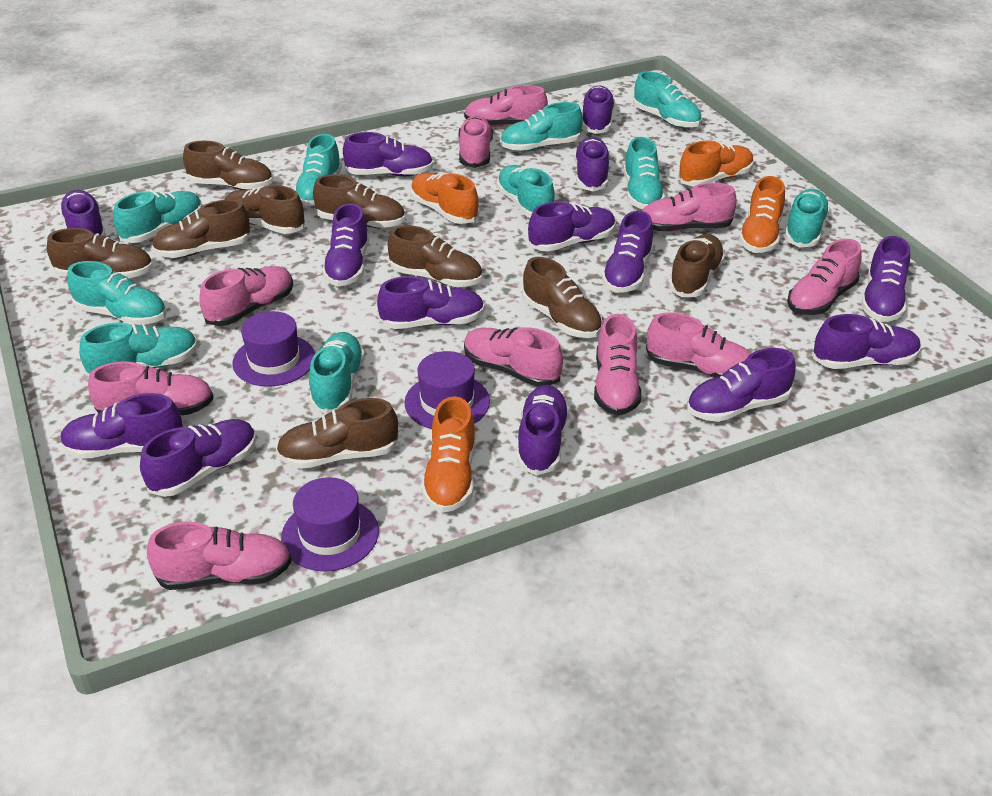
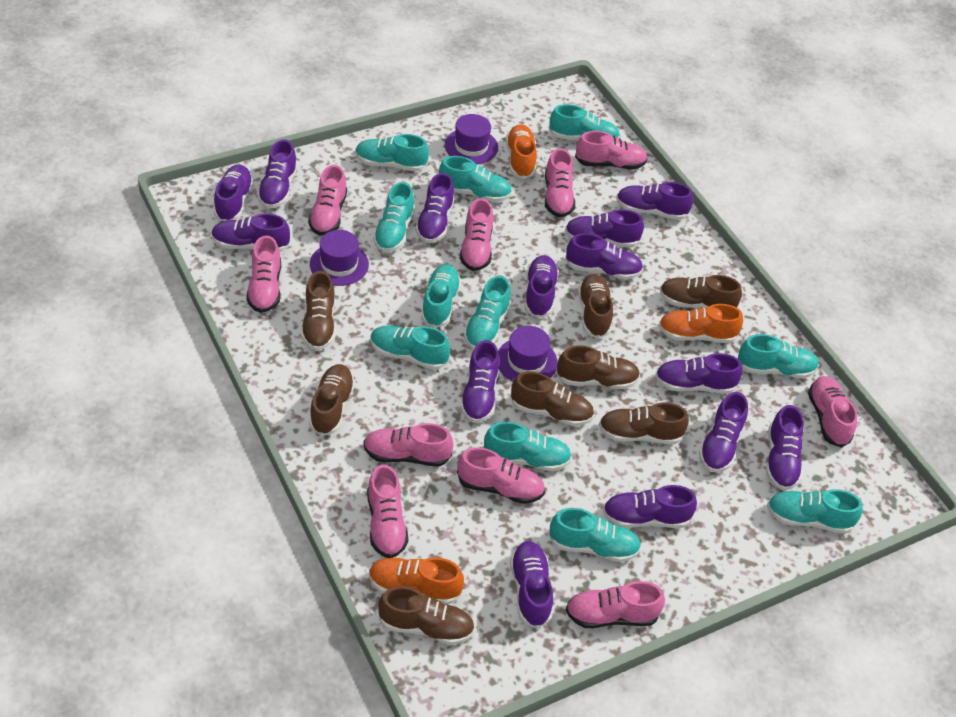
brown shoe: [47,228,153,278] [152,200,251,258] [183,141,273,190] [225,185,305,234] [276,398,399,469] [313,175,405,228] [388,225,482,287] [522,257,603,338] [668,234,725,297] = 9 -> [301,271,335,351] [309,364,355,436] [378,586,475,645] [511,372,594,426] [556,345,640,389] [578,274,613,339] [599,403,689,444] [660,275,742,308] = 8
orange shoe: [410,173,479,224] [422,396,476,513] [678,141,754,187] [739,176,785,253] = 4 -> [369,557,464,605] [506,124,537,179] [659,304,743,343] = 3
turquoise shoe: [67,261,167,325] [79,322,198,376] [113,191,202,243] [295,134,342,206] [309,332,365,414] [496,165,555,218] [500,102,583,151] [624,137,665,209] [633,71,701,128] [785,189,830,248] = 10 -> [355,134,429,171] [371,325,451,370] [373,182,415,252] [421,264,461,328] [439,156,512,202] [464,276,511,350] [483,422,572,471] [549,104,620,140] [549,508,641,562] [738,334,819,378] [767,489,863,534] = 11

